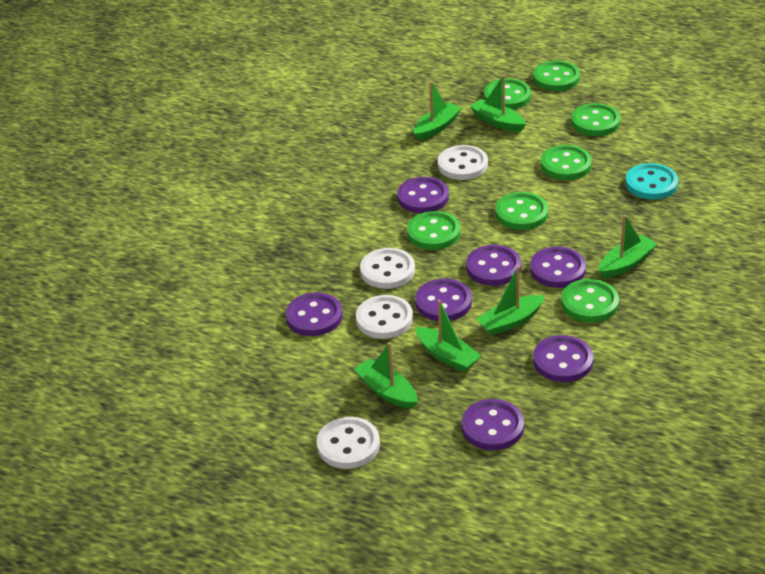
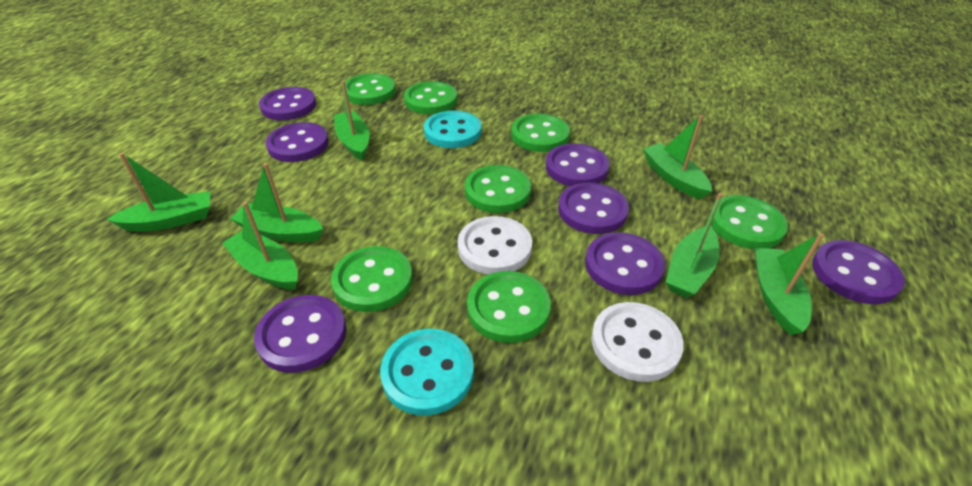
green boat: [354,342,418,409] [414,82,461,141] [415,300,481,372] [470,75,526,132] [476,266,545,335] [599,215,657,278] = 6 -> [107,153,210,232] [222,202,298,290] [230,163,323,242] [334,81,370,161] [643,115,712,199] [666,193,723,298] [755,233,824,335] = 7
turquoise button: [625,163,678,200] = 1 -> [380,329,474,416] [424,110,482,148] = 2
white button: [317,417,380,469] [356,295,413,339] [360,248,415,289] [438,145,488,180] = 4 -> [458,216,532,275] [591,302,684,382] = 2

